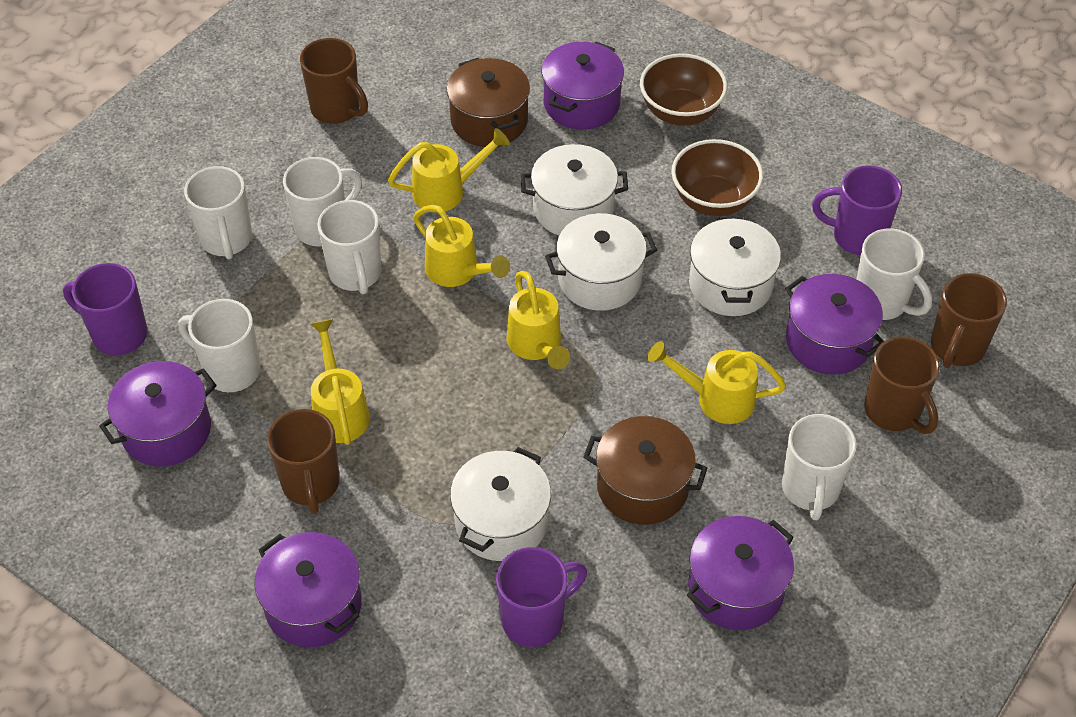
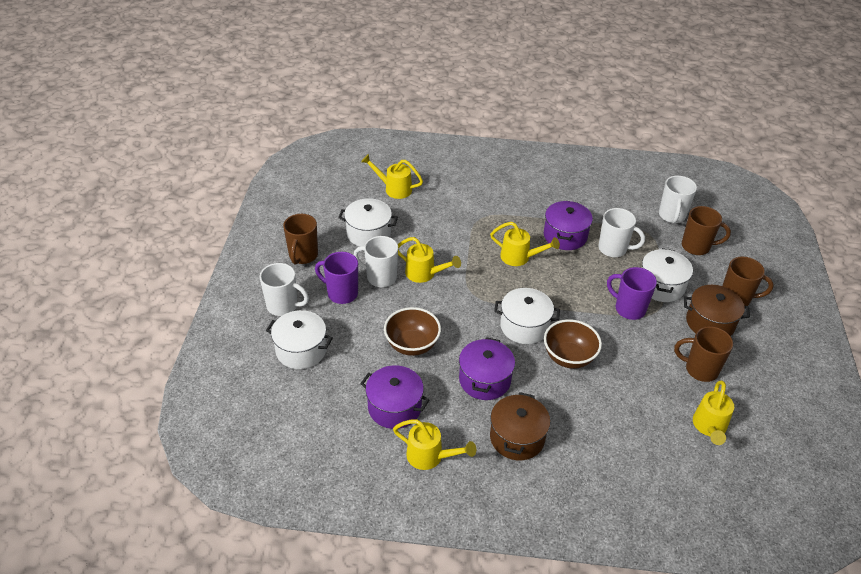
purple mug: [63,263,148,356] [496,547,587,647] [812,165,902,255] = 3 -> [315,252,358,304] [607,267,657,320] = 2
purple pot: [99,361,217,467] [255,532,362,647] [542,42,624,130] [687,516,794,630] [785,274,885,374] = 5 -> [360,365,429,429] [459,337,515,400] [544,201,593,250] = 3
white mug: [178,299,260,392] [184,166,252,259] [283,157,362,247] [317,200,382,294] [782,414,857,520] [856,228,932,320] = 6 -> [260,263,309,316] [354,236,398,287] [598,208,645,257] [659,176,697,223] = 4

